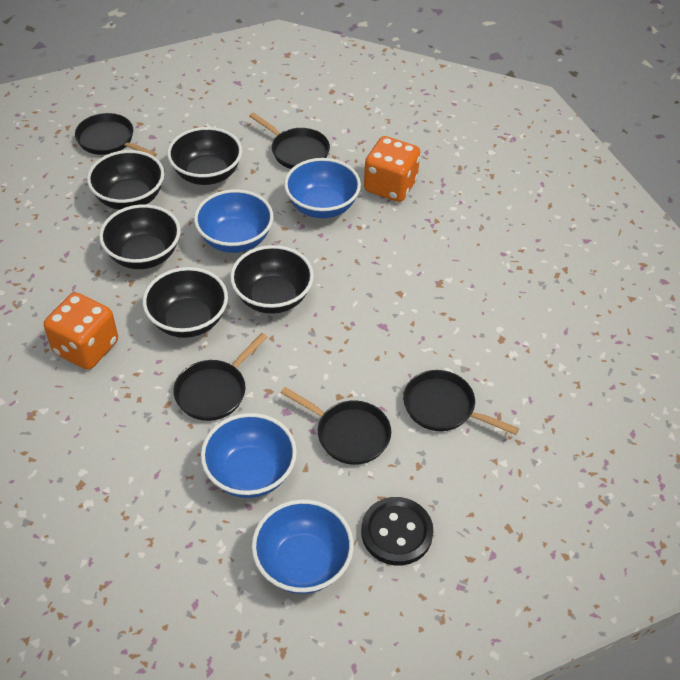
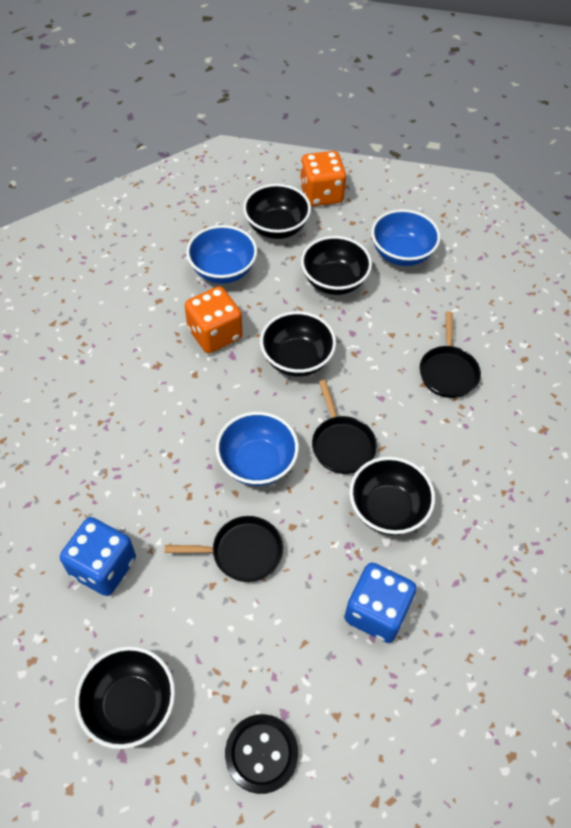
black pan: [75,113,157,157] [173,333,267,421] [249,112,330,169] [281,387,391,465] [403,370,519,435] = 5 -> [165,516,283,582] [312,380,377,474] [420,312,481,398] = 3
blue bowl: [194,189,273,253] [201,413,297,498] [252,499,354,594] [284,158,361,218] = 4 -> [186,225,257,284] [216,412,299,486] [371,209,441,266] = 3
blue dice: none = 0 -> [60,517,136,596] [345,562,417,643] = 2

